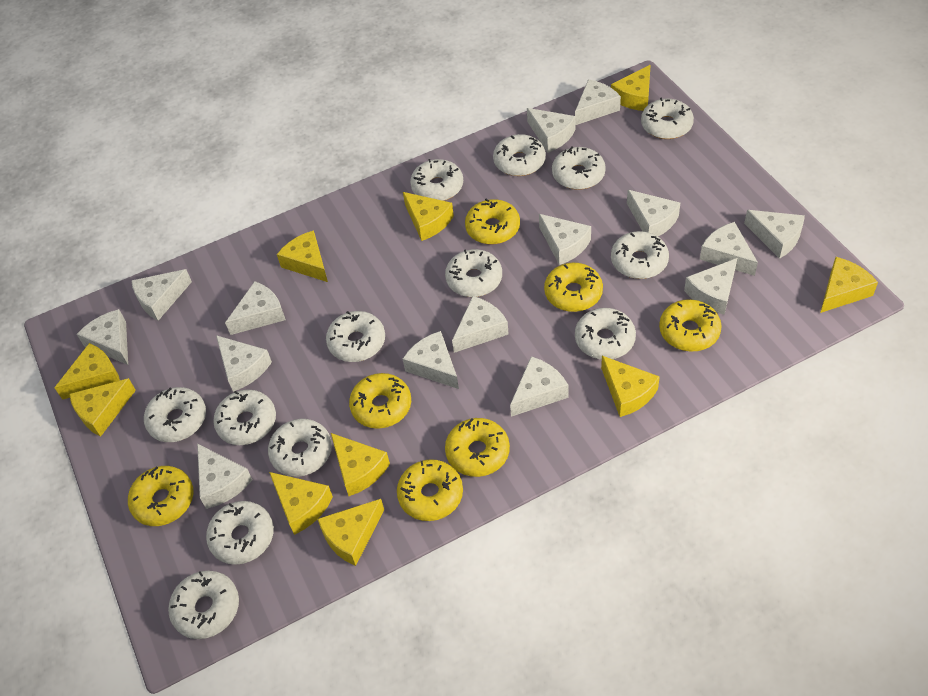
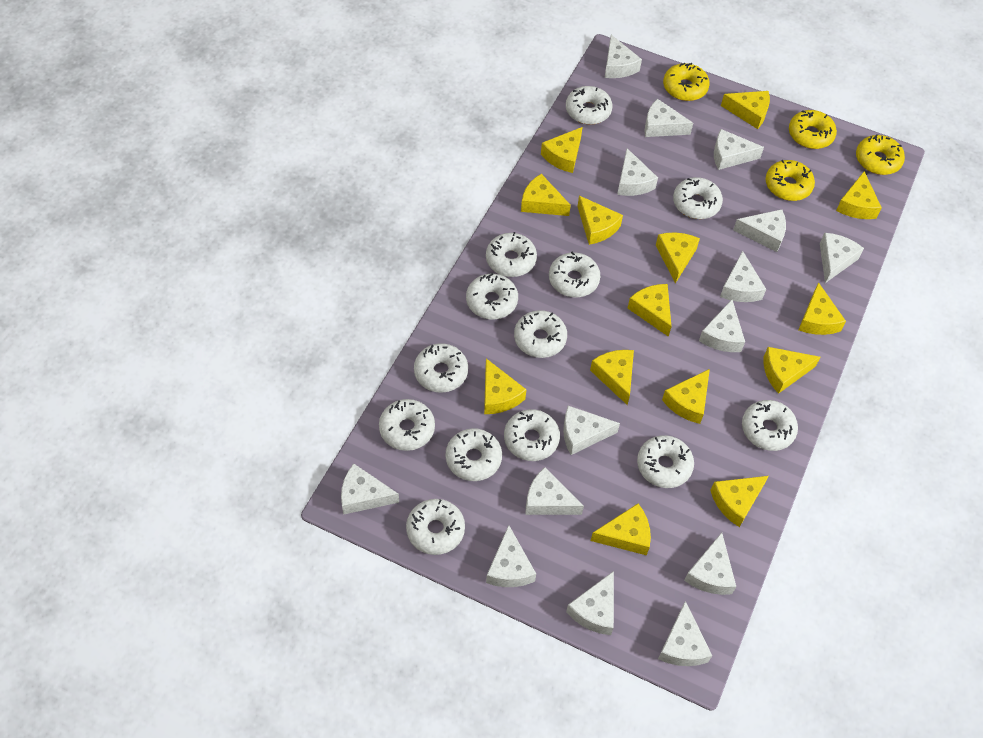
yellow cheese: [54,343,120,400] [70,378,136,437] [269,472,333,535] [277,230,328,282] [317,499,384,566] [331,433,390,496] [403,192,454,241] [601,356,660,417] [611,65,651,111] [820,257,878,313] = 10 -> [484,359,527,414] [521,174,571,216] [541,127,583,173] [577,196,623,245] [590,350,634,405] [591,503,651,555] [628,284,672,337] [656,233,700,284] [662,369,710,424] [710,476,769,527] [721,91,770,129] [764,347,820,394] [798,282,846,335] [836,171,882,219] = 14
yellow donut: [128,466,193,526] [349,373,411,429] [397,459,463,521] [445,418,510,477] [465,199,520,244] [544,263,603,312] [659,299,722,352] = 7 -> [663,63,710,101] [765,160,815,201] [789,110,837,149] [856,134,905,175] = 4

